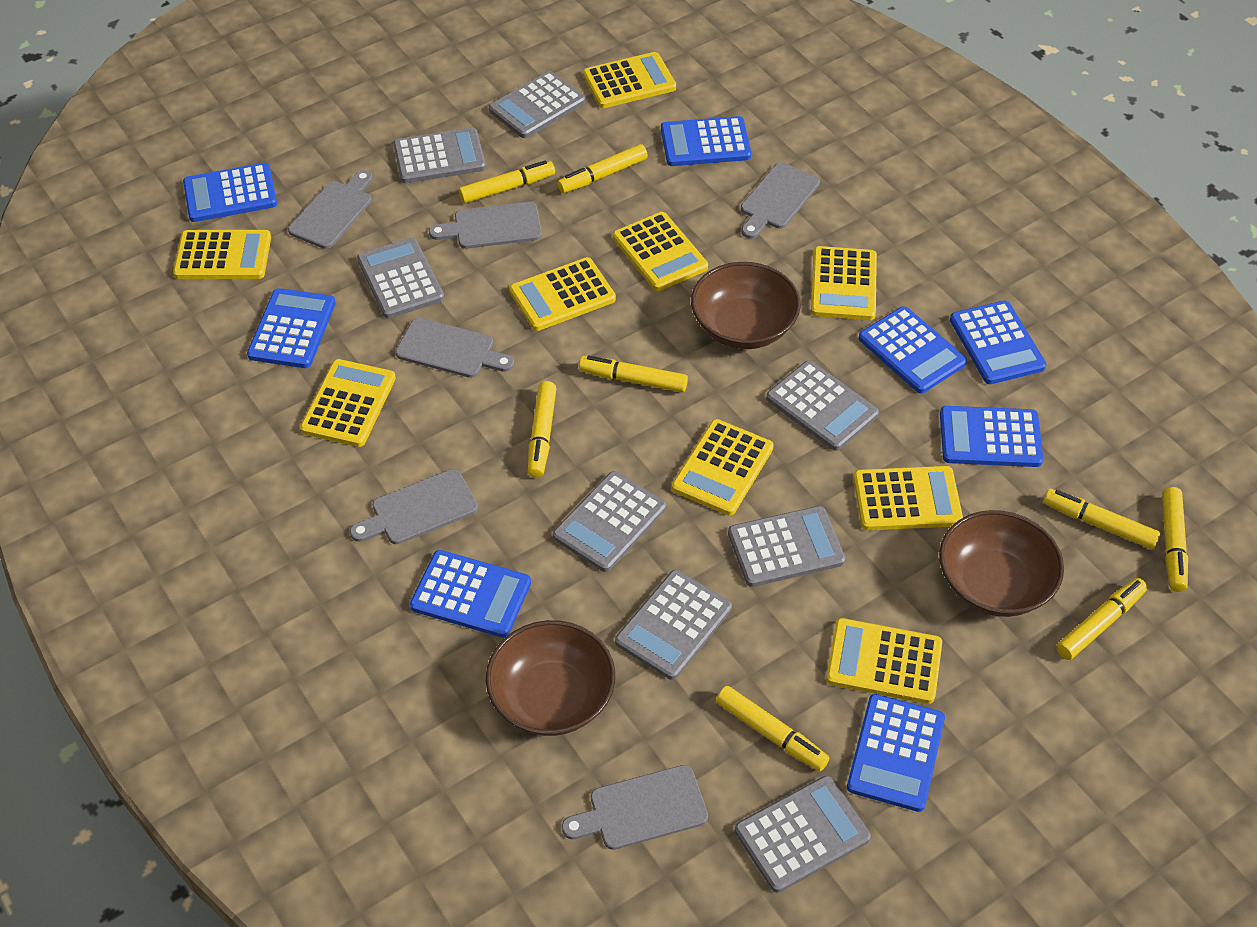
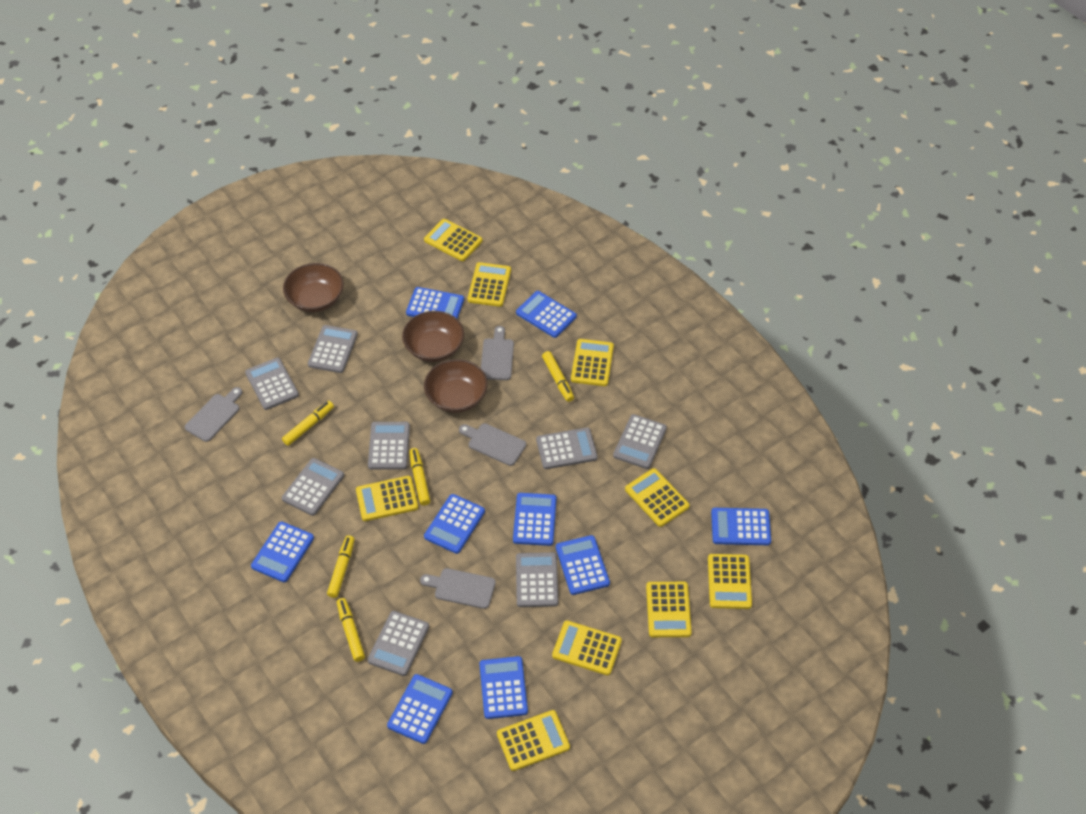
blue calculator: [183,163,277,222] [247,288,336,368] [410,550,531,638] [661,116,751,166] [847,694,945,812] [858,306,967,393] [940,406,1043,467] [950,301,1046,384] = 8 -> [251,521,314,582] [387,674,453,744] [406,287,464,319] [424,494,485,554] [479,656,528,719] [513,493,557,546] [516,291,577,338] [556,535,610,595] [711,508,771,545] = 9
grey cutting board: [288,170,373,249] [350,469,478,544] [396,318,514,378] [429,202,542,249] [562,765,708,850] [741,162,820,239] = 6 -> [185,387,242,442] [420,568,496,609] [459,423,526,466] [481,326,514,380] = 4
yellow marker: [459,160,555,203] [528,381,556,478] [557,144,648,193] [579,356,688,393] [716,686,829,771] [1043,489,1161,549] [1056,578,1147,660] [1162,487,1188,592] = 8 -> [282,401,334,446] [327,535,355,598] [337,598,365,662] [409,448,430,506] [542,351,574,402] = 5

